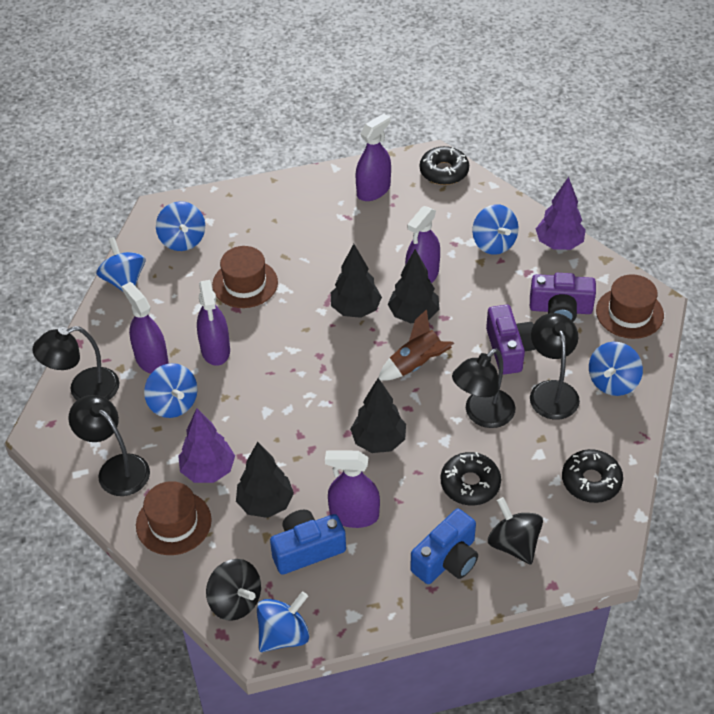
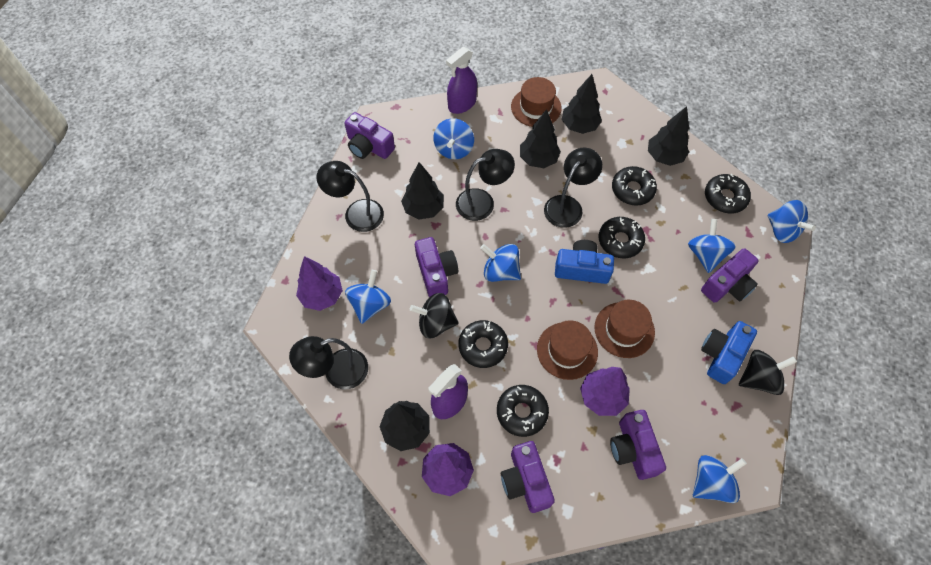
black donut: [420,146,469,185] [441,452,501,505] [562,449,623,503] = 3 -> [458,320,508,368] [497,385,549,437] [598,217,645,258] [612,166,657,206] [705,174,751,214] = 5
black tree: [236,442,294,518] [331,244,382,318] [350,378,406,453] [388,249,440,323] = 4 -> [379,401,430,451] [401,162,444,220] [520,109,561,168] [562,74,602,134] [648,106,689,166] = 5
brown rocket: [378,309,454,381] = 1 -> none = 0
purple camera: [486,305,535,375] [530,273,596,322] = 2 -> [344,112,395,159] [415,237,458,297] [501,441,555,513] [610,410,666,480] [701,248,759,303] = 5
purple spray bottle: [122,282,169,374] [197,280,230,366] [325,450,380,528] [356,114,391,201] [405,206,440,283] = 5 -> [429,364,468,419] [446,47,477,114] = 2
purple tree: [178,408,235,483] [536,177,586,250] = 2 -> [296,256,343,311] [422,443,474,496] [580,367,630,416] = 3

